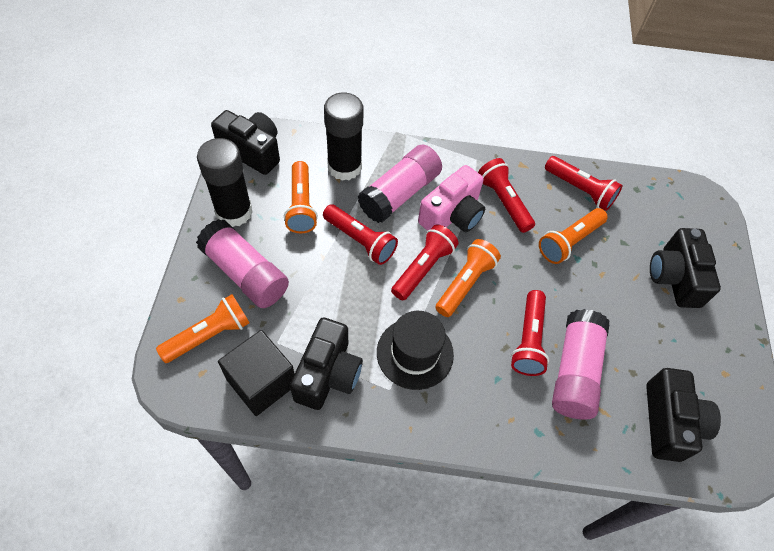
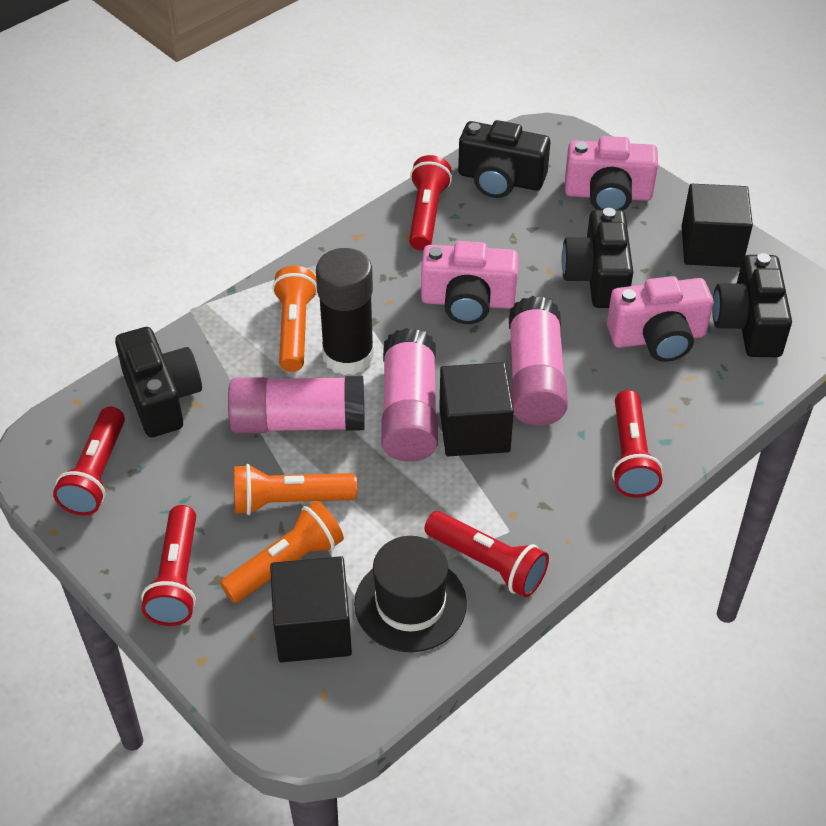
black cube: [218,330,295,416] = 1 -> [270,556,352,662] [439,362,514,456] [682,184,753,267] = 3
black glue stick: [197,138,253,227] [324,93,364,181] = 2 -> [316,248,374,375] = 1
orange flashlight: [156,294,250,363] [284,161,318,233] [435,239,501,317] [539,208,608,264] = 4 -> [220,501,344,603] [234,464,357,515] [272,266,317,372] = 3
pink camera: [418,165,485,232] = 1 -> [421,241,519,324] [565,136,658,211] [607,276,713,362] = 3

